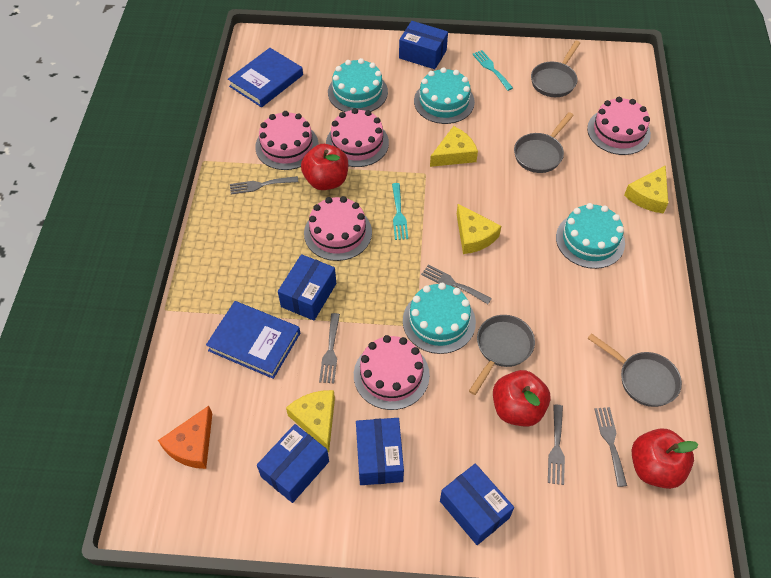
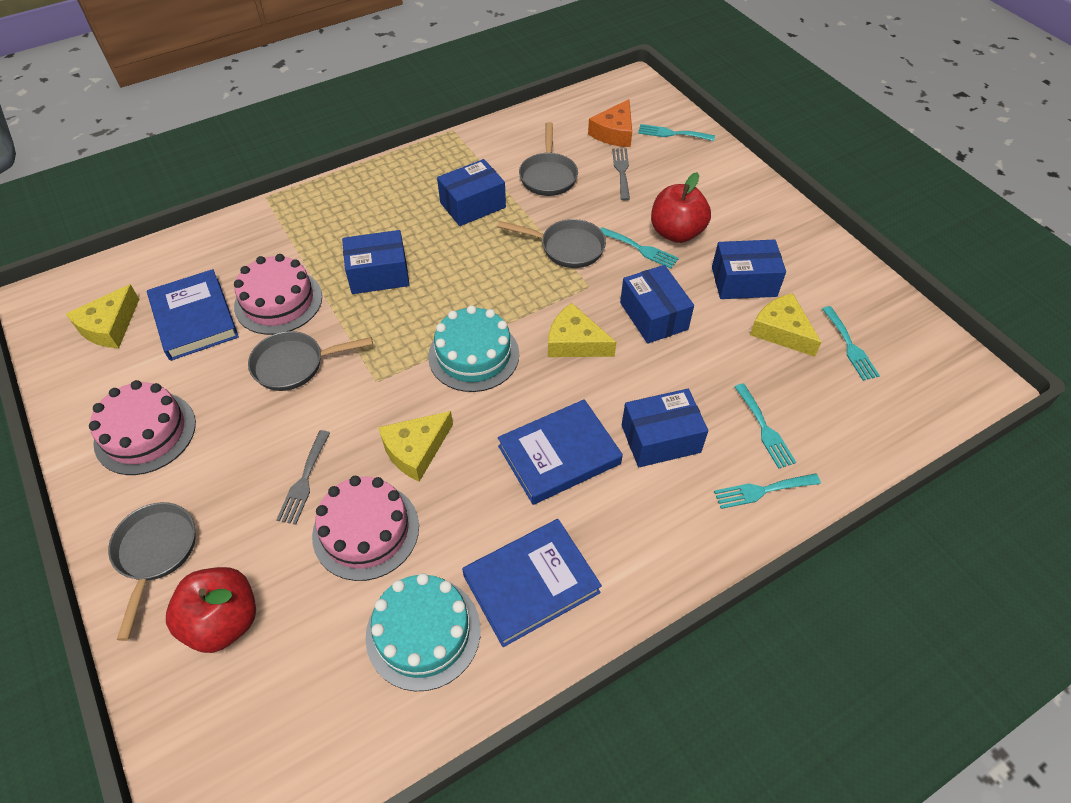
blue book: [206,301,300,379] [228,48,303,107] = 2 -> [147,269,239,361] [462,519,602,647] [498,399,623,505] = 3
grey fork: [230,176,299,195] [319,313,340,383] [421,265,492,304] [548,405,565,485] [595,407,627,487] = 5 -> [276,430,330,525] [612,148,630,200] = 2
pink cake: [255,111,319,170] [304,196,372,261] [326,108,389,167] [354,335,430,410] [587,97,651,155] = 5 -> [89,380,196,475] [234,254,322,335] [312,476,419,581] = 3
red apple: [301,144,348,190] [493,370,550,427] [632,428,699,489] = 3 -> [166,567,256,653] [651,172,711,243] = 2
turquoise cake: [328,58,388,112] [403,283,476,354] [414,67,475,124] [556,203,625,269] = 4 -> [366,573,481,691] [428,305,519,392] = 2
turquoise fork: [392,183,408,240] [472,50,513,91] = 2 -> [600,227,679,269] [638,124,715,141] [714,473,821,509] [735,383,796,469] [822,306,880,381] = 5

